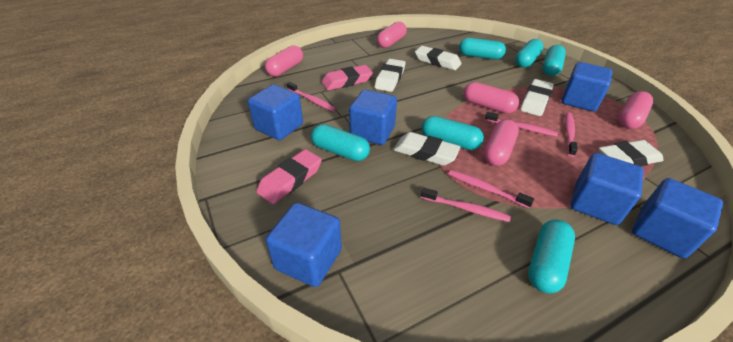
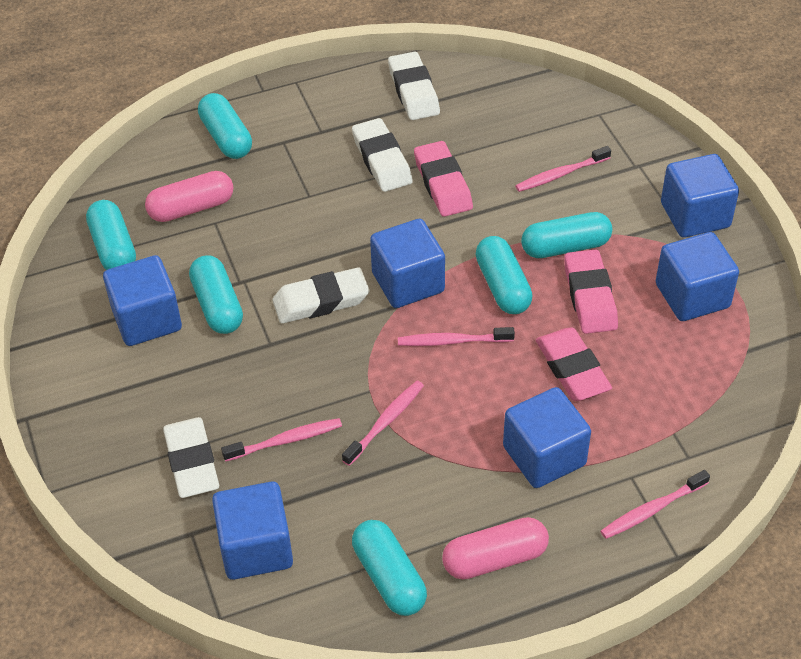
pink capsule: [265,45,303,76] [377,22,407,48] [463,82,519,114] [484,119,519,166] [619,91,653,129] = 5 -> [145,171,233,222] [442,517,549,579] = 2
pink eraser: [256,149,322,204] [322,65,373,91] = 2 -> [414,141,473,217] [536,327,612,401] [564,249,618,334] = 3
white eraser: [375,59,405,92] [393,132,461,166] [415,46,462,70] [520,79,554,116] [598,140,664,167] = 5 -> [163,417,219,498] [272,267,369,324] [352,118,413,192] [388,52,440,120] = 4

